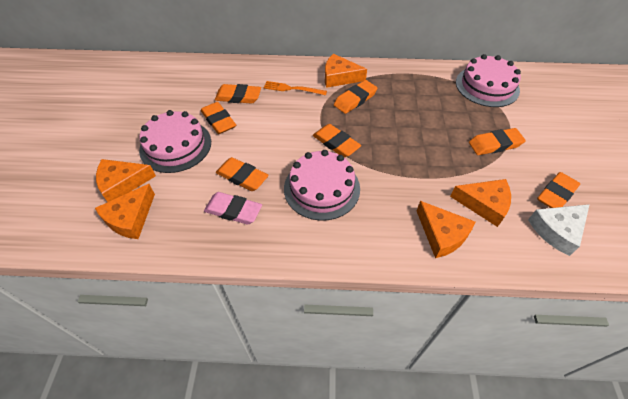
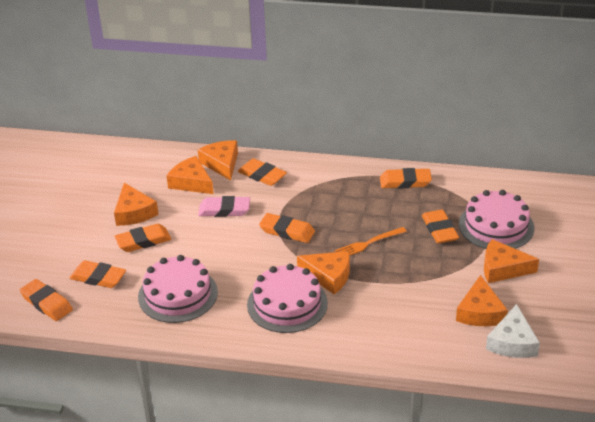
orange cheese: [95,184,155,239] [96,159,156,202] [325,54,367,88] [417,201,475,258] [450,179,511,227] = 5 -> [114,183,159,226] [167,156,214,194] [198,140,238,181] [297,251,350,294] [456,275,508,326] [484,239,539,283] = 6

